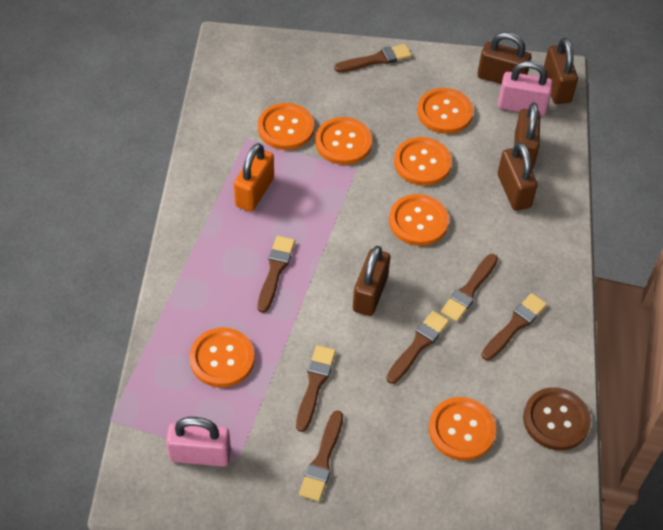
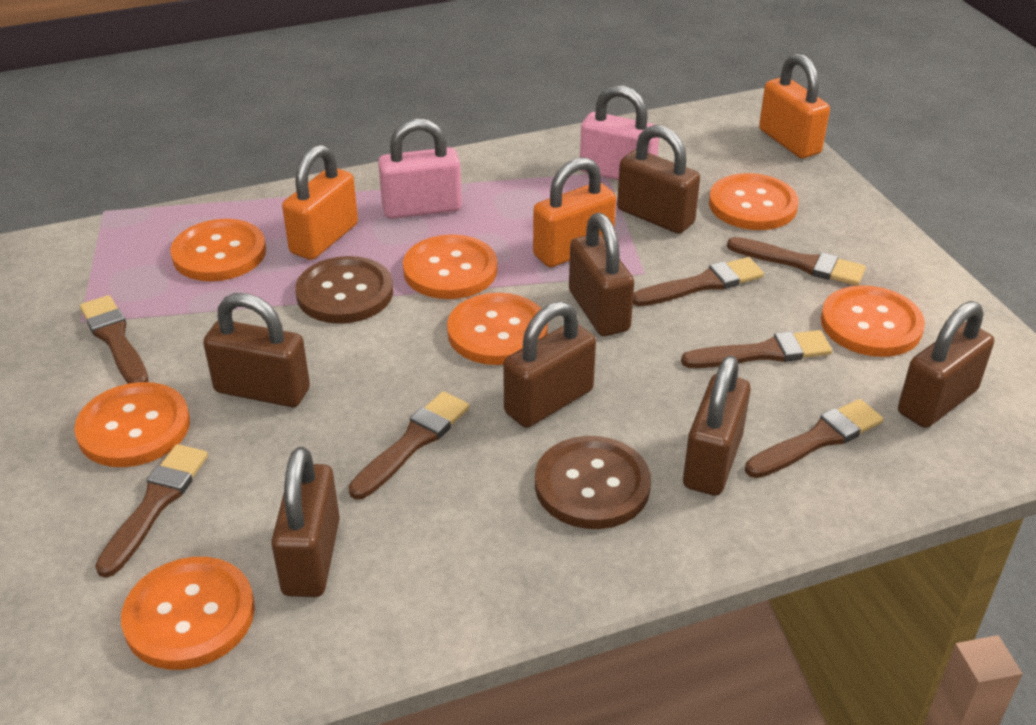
brown button: [523,387,591,450] = 1 -> [295,256,393,324] [535,436,651,529] = 2
brown padlock: [353,246,390,316] [477,32,531,84] [498,142,538,211] [514,102,540,170] [544,38,578,104] = 5 -> [203,293,310,407] [271,447,340,597] [503,301,596,428] [569,213,634,336] [617,125,700,234] [683,356,751,496] [898,301,994,428] = 7
orange padlock: [234,143,274,212] = 1 -> [282,145,358,260] [533,157,616,267] [759,53,830,158] = 3

